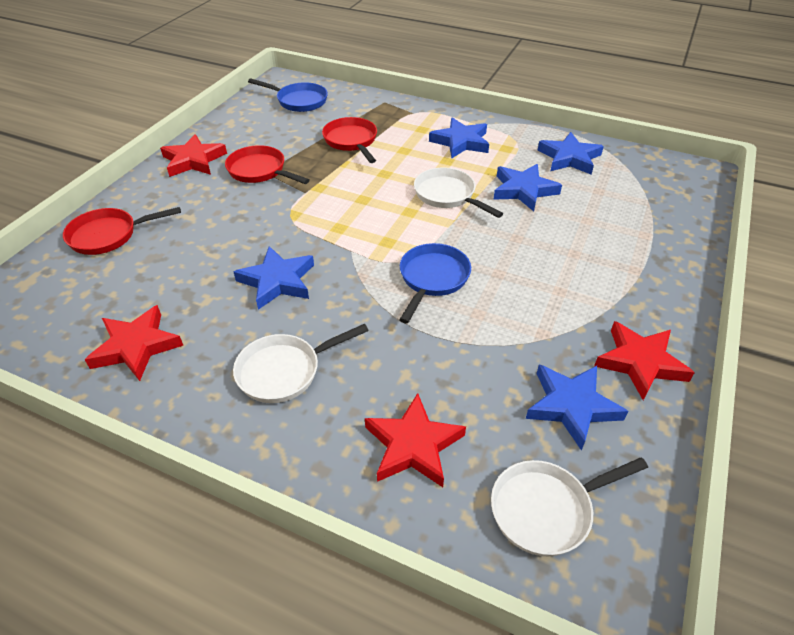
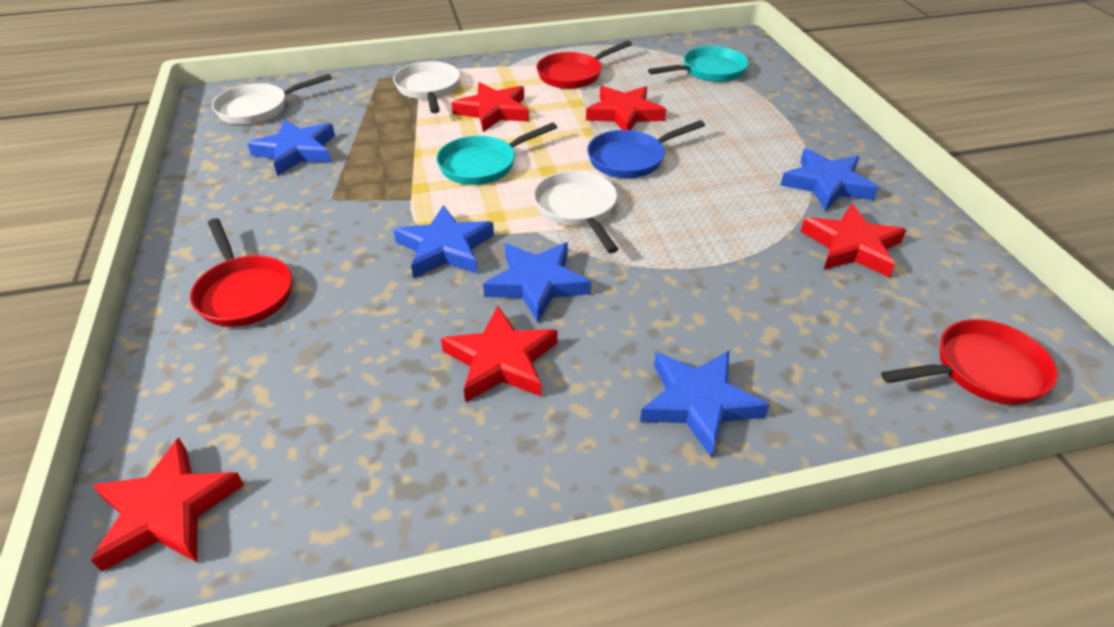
blue pan: [248,78,328,112] [399,243,471,324] = 2 -> [587,120,705,178] = 1
red star: [85,305,183,381] [160,134,227,177] [365,393,466,487] [594,321,695,400] = 4 -> [91,438,244,572] [441,306,558,402] [451,82,529,132] [586,86,666,130] [800,204,906,278] = 5
turquoise pan: none = 0 -> [436,123,557,185] [648,46,749,82] = 2

